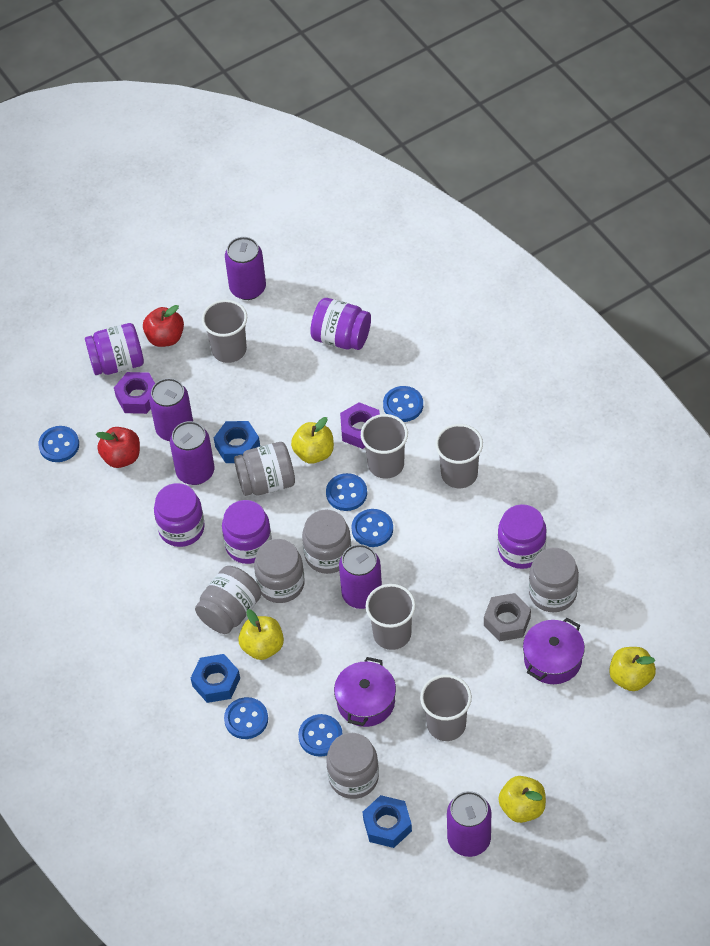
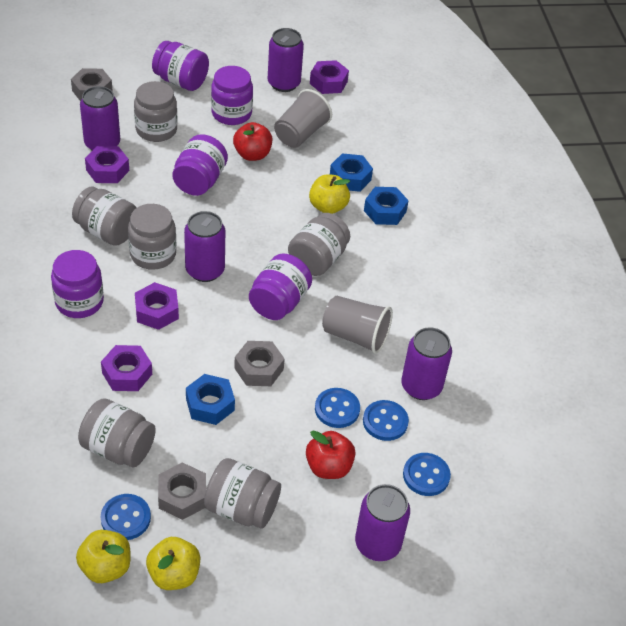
blue button: [38,426,79,462] [224,697,268,739] [298,714,342,757] [326,473,367,511] [352,509,393,547] [383,386,423,422] = 6 -> [101,494,151,540] [315,388,360,428] [363,400,409,441] [403,453,451,496] = 4
grey cup: [202,300,247,363] [361,414,408,479] [365,584,416,650] [420,674,472,741] [435,424,483,488] = 5 -> [274,89,332,148] [322,296,393,354] = 2
grey nut: [484,593,531,641] = 1 -> [71,68,113,101] [158,462,206,520] [234,341,285,386] = 3
purple nut: [114,372,155,414] [340,402,380,449] = 2 -> [85,146,129,183] [101,345,152,391] [135,282,179,330] [310,60,349,94] = 4
purple pot: [334,657,396,727] [523,618,585,684] = 2 -> none = 0
yellow apple: [238,609,284,660] [291,417,334,464] [498,776,546,823] [609,647,656,691] = 4 -> [76,530,130,583] [146,537,200,590] [309,175,350,214] = 3

